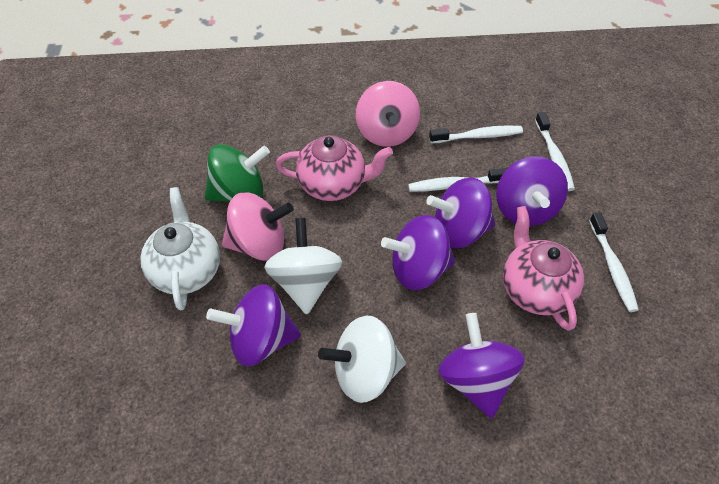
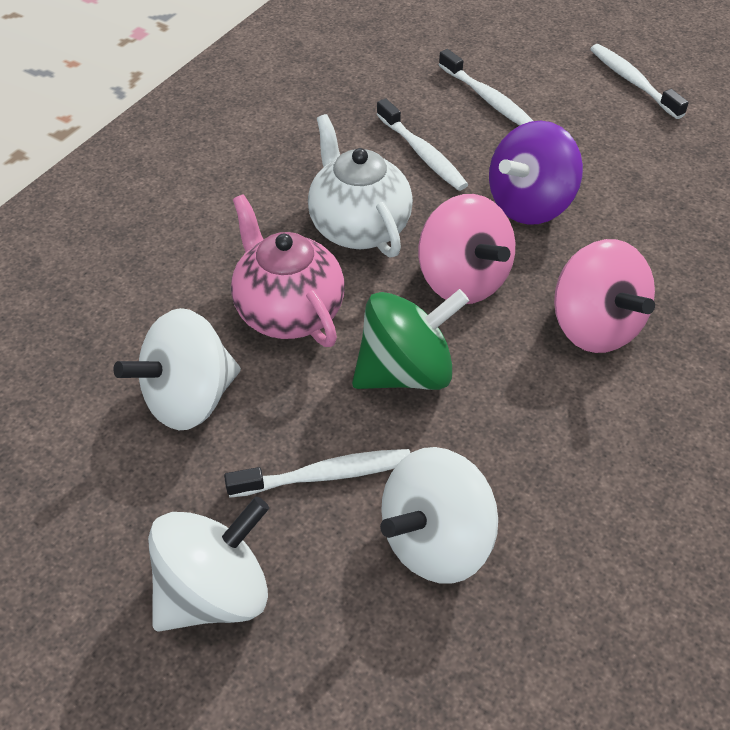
pink teapot: [276,135,393,201] [503,206,584,331] = 2 -> [231,194,345,347] = 1
purple spinning top: [206,284,301,366] [381,215,455,290] [426,177,495,248] [438,313,525,418] [496,156,568,226] = 5 -> [489,121,583,225] = 1
white spinning top: [264,218,342,314] [318,315,406,403] = 2 -> [113,308,241,430] [148,497,269,632] [380,447,498,584] = 3

